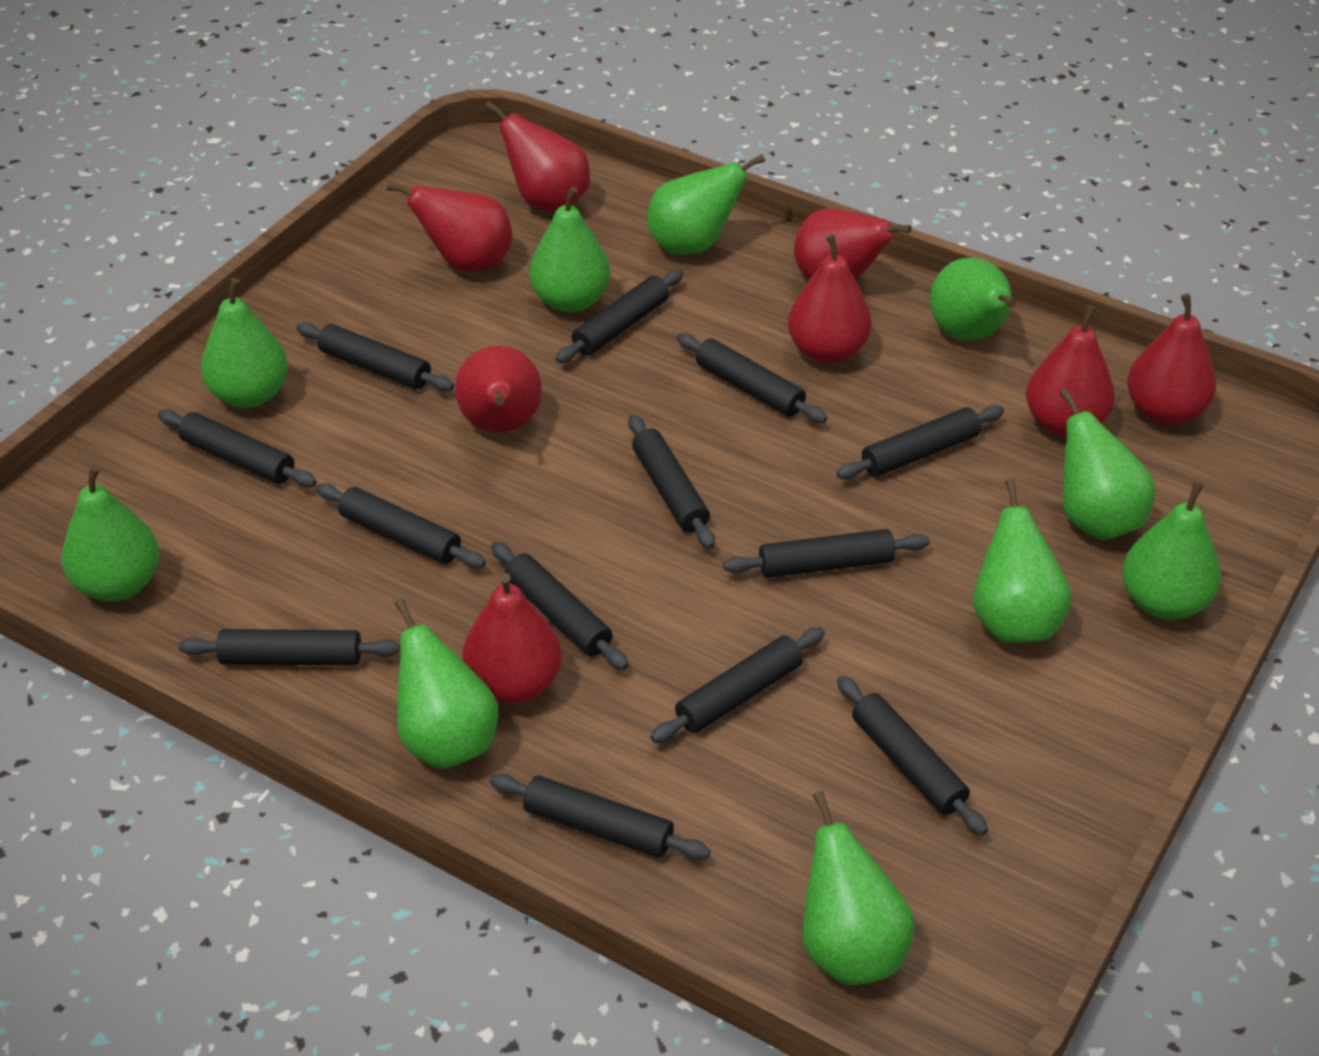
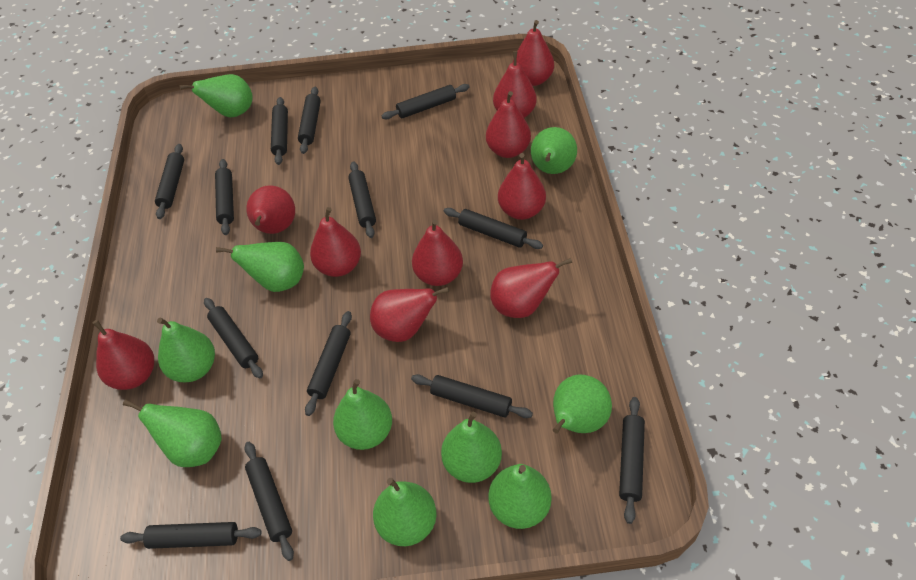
red pear: [387,182,513,271] [455,346,542,433] [462,573,562,703] [485,101,590,212] [788,234,872,364] [794,208,912,280] [1026,305,1115,437] [1127,294,1216,425] = 8 -> [92,320,154,390] [246,185,295,234] [310,207,361,277] [370,287,449,342] [412,219,463,286] [486,91,531,158] [490,258,572,318] [493,51,537,118] [498,153,546,220] [513,20,554,86] = 10

